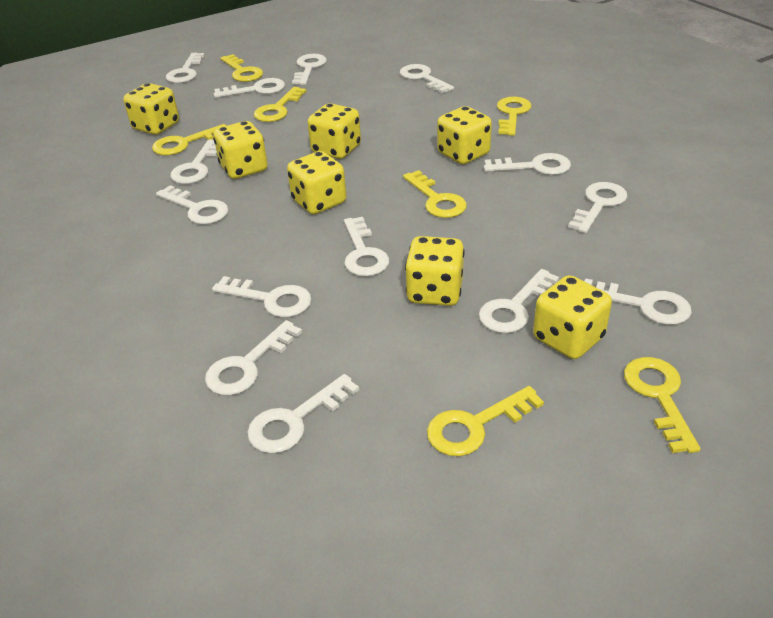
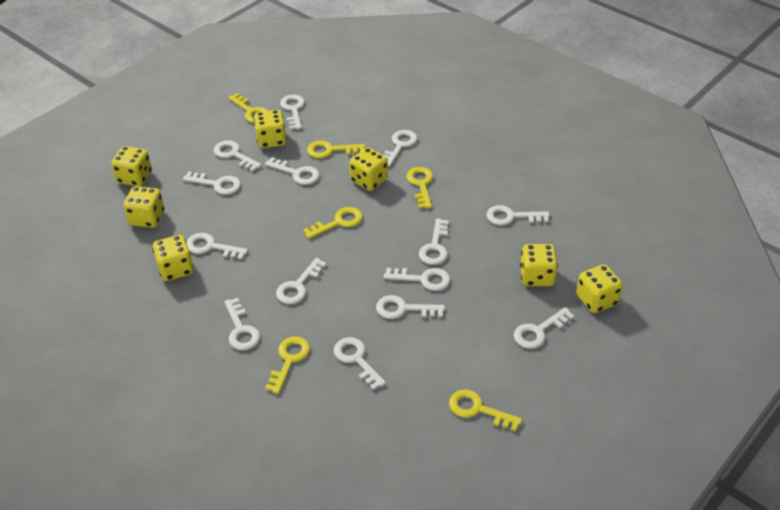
yellow key: [152,124,226,155] [221,54,263,82] [254,87,307,122] [403,170,467,218] [427,386,544,456] [497,97,531,136] [624,357,701,453] = 7 -> [228,93,268,123] [265,336,310,394] [303,207,363,239] [307,141,365,158] [406,167,433,208] [449,390,522,432] = 6

